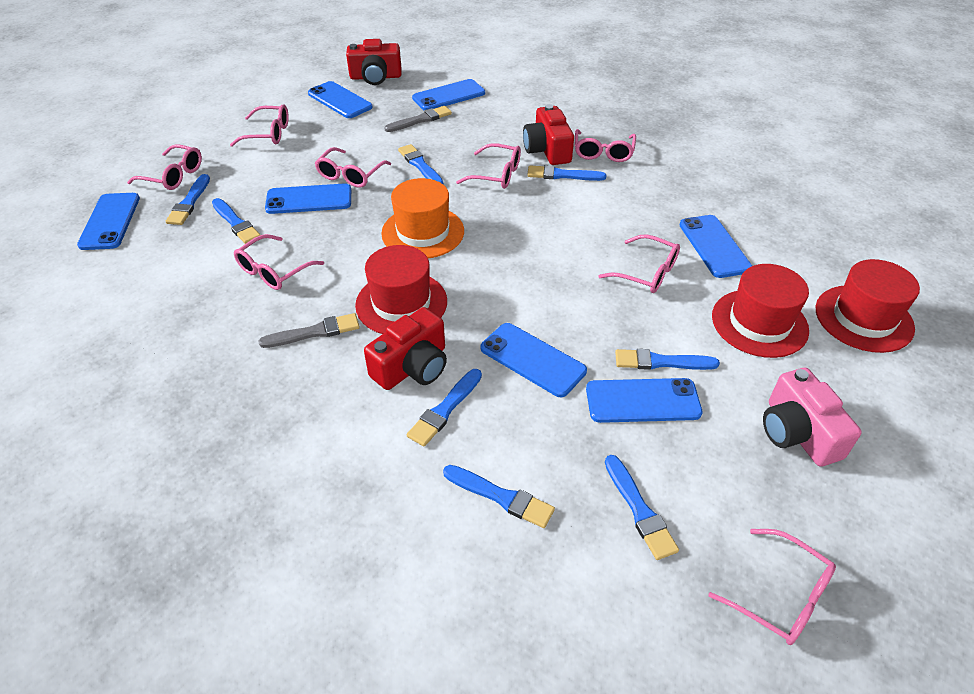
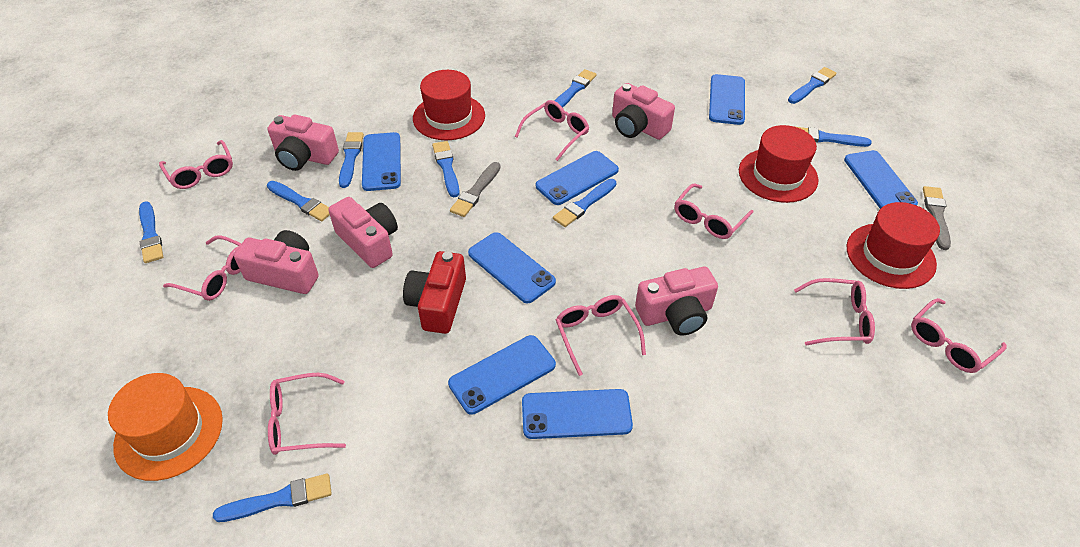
blue brush: [166,174,210,225] [212,198,260,244] [398,144,443,184] [407,369,482,447] [443,465,555,528] [527,165,606,181] [605,455,679,560] [615,349,720,370] = 8 -> [139,201,163,263] [213,473,332,522] [267,181,330,221] [339,132,364,188] [432,141,460,197] [553,179,616,227] [555,69,597,108] [788,67,836,104] [797,127,872,147] = 9
pink camera: [763,368,862,467] = 1 -> [234,230,319,294] [268,115,339,171] [328,197,398,268] [612,83,675,140] [635,267,718,335] = 5
red camera: [346,39,402,85] [364,307,447,390] [523,104,574,165] = 3 -> [403,251,466,334] = 1

